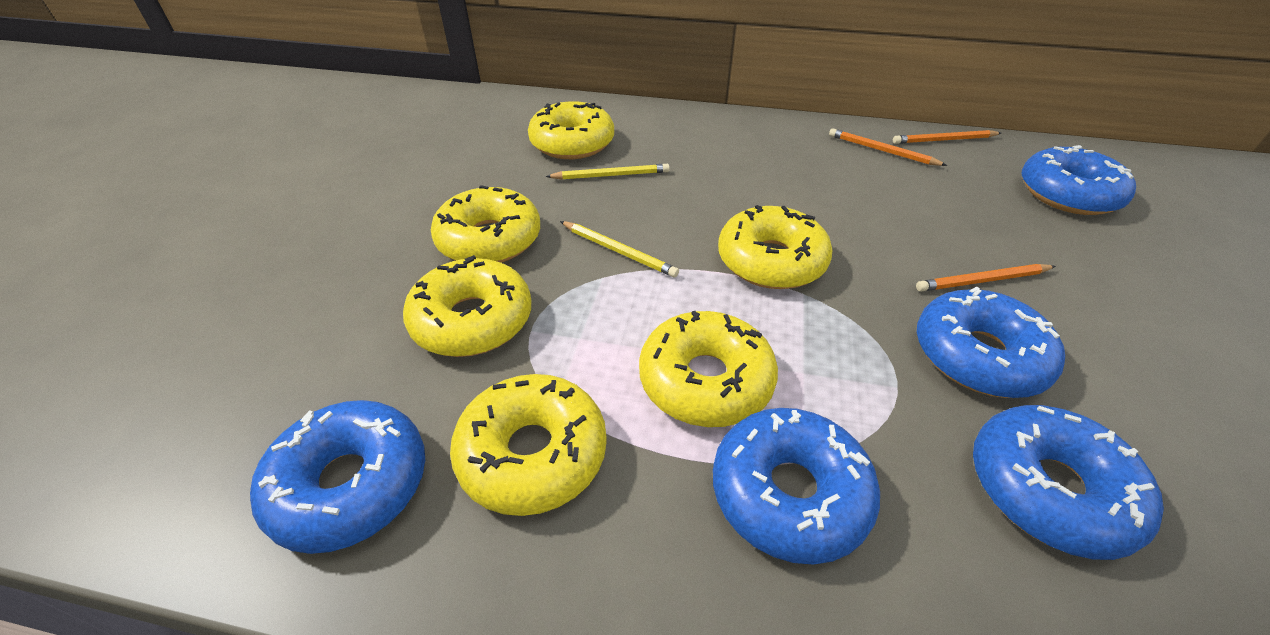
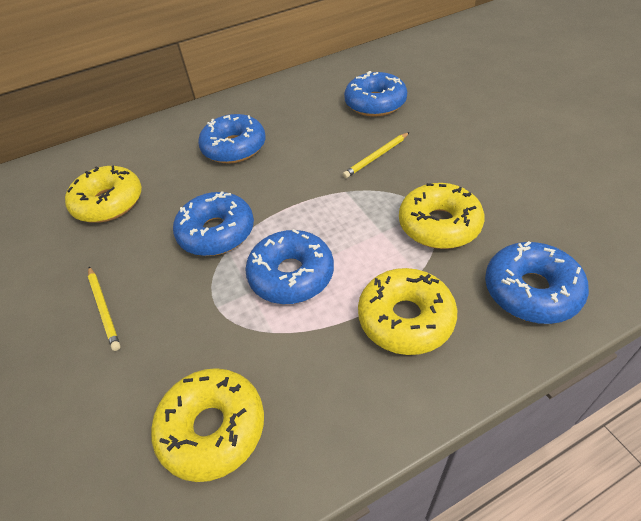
orange pencil: [829,128,947,166] [893,130,1001,144] [916,264,1056,291] = 3 -> none = 0
yellow donut: [403,255,531,357] [431,185,540,263] [450,374,607,516] [528,101,614,159] [639,311,778,427] [718,205,833,289] = 6 -> [65,165,142,223] [151,368,264,482] [358,268,457,355] [399,183,485,249] = 4

